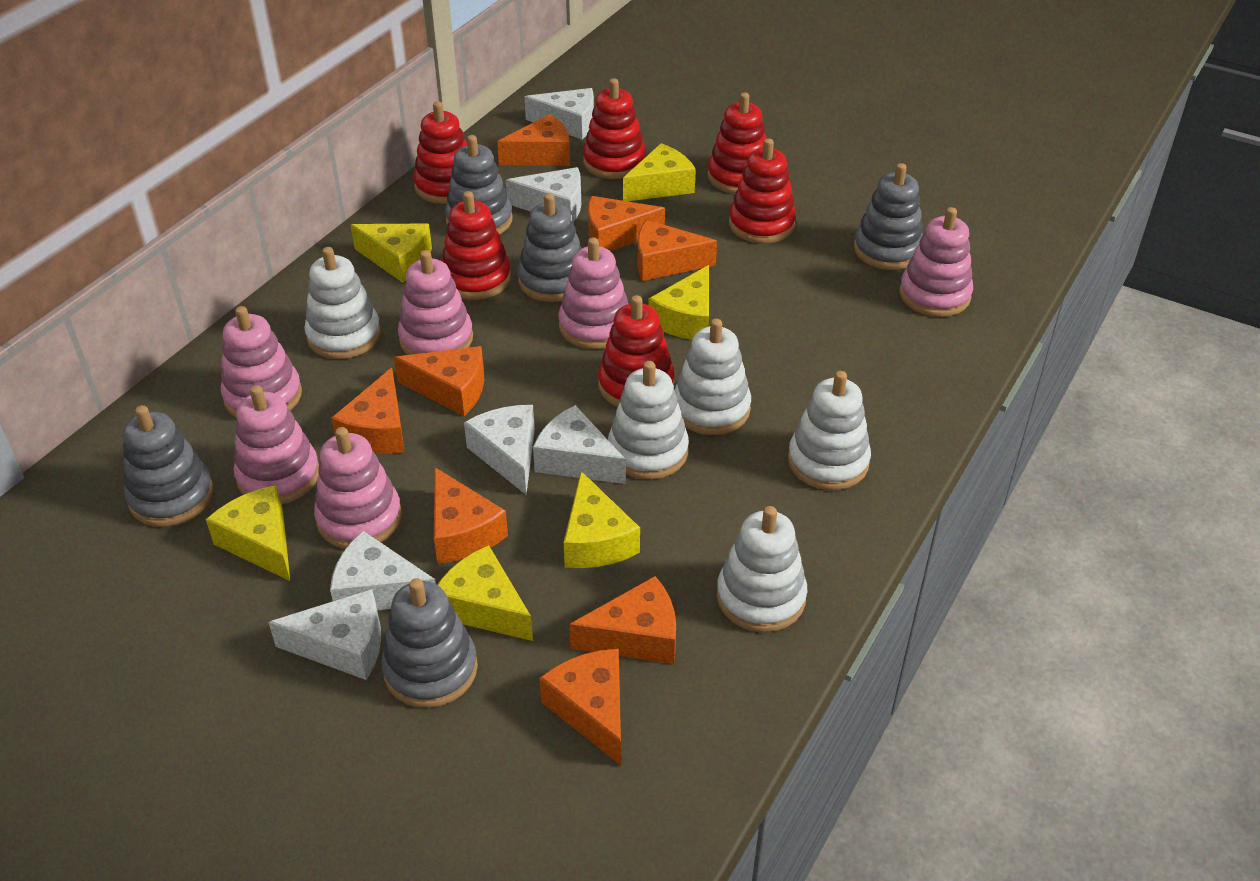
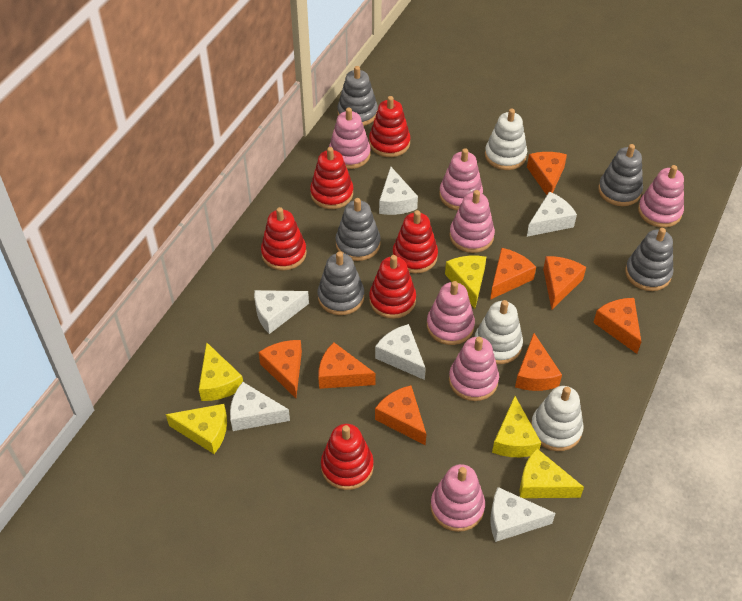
pink stacking toy: [221,306,302,418] [234,385,319,504] [314,427,402,549] [398,250,473,355] [558,237,628,349] [899,207,973,317] = 6 -> [329,107,371,169] [427,281,475,345] [431,464,485,532] [439,148,483,210] [449,190,495,253] [449,337,499,401] [638,165,684,228] = 7
white stacking toy: [304,247,381,359] [608,361,689,480] [674,319,751,435] [717,506,807,632] [788,371,871,490] = 5 -> [475,300,523,364] [485,109,527,170] [531,386,584,451] = 3
yellow cheese: [206,485,290,581] [351,224,432,283] [437,545,533,641] [564,471,640,568] [623,143,696,201] [648,265,709,340] = 6 -> [166,404,227,454] [199,342,243,401] [445,256,486,308] [492,396,541,457] [520,448,584,498] = 5

